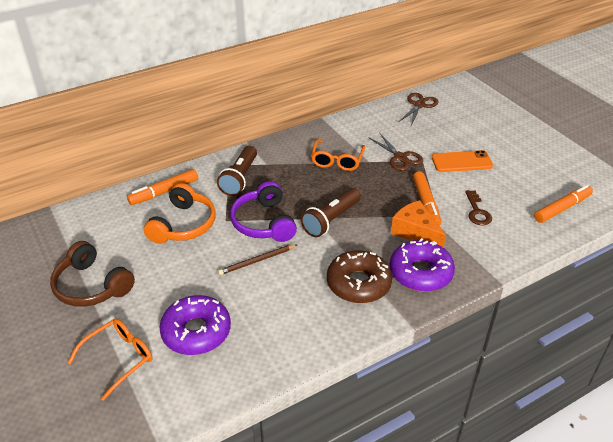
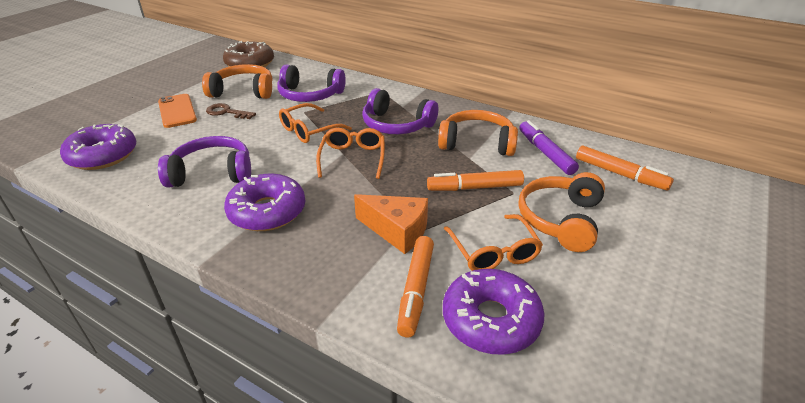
brown flashlight: [217,146,257,196] [301,188,361,237] = 2 -> none = 0
brown headphones: [50,241,135,307] = 1 -> none = 0
brown pencil: [218,244,298,275] = 1 -> none = 0
brown scissors: [368,132,423,171] [399,93,438,125] = 2 -> none = 0
orange glasses: [68,319,153,401] [311,139,365,171] = 2 -> [279,103,352,143] [316,128,385,179] [444,214,543,271] = 3
orange headphones: [143,183,216,244] = 1 -> [202,64,272,99] [438,110,518,156] [518,172,605,252] = 3
purple donut: [159,295,231,355] [390,238,455,292] = 2 -> [60,124,136,170] [224,174,305,231] [443,269,545,355] = 3
purple headphones: [230,181,297,242] = 1 -> [158,136,251,187] [277,65,346,102] [362,88,438,134] = 3
purple marker: none = 0 -> [519,120,579,175] = 1

